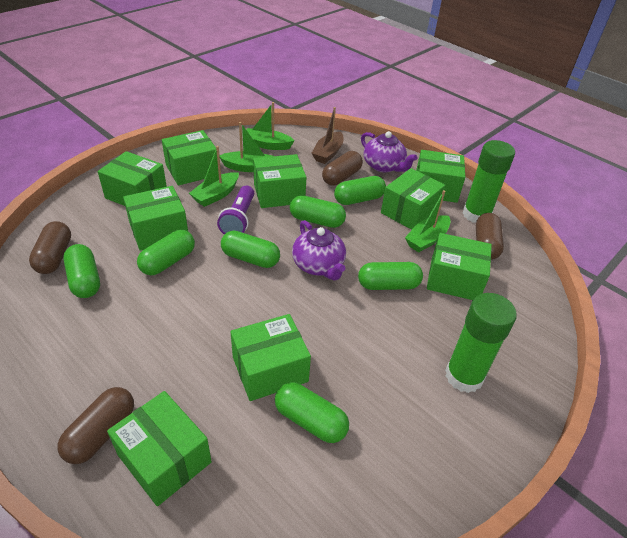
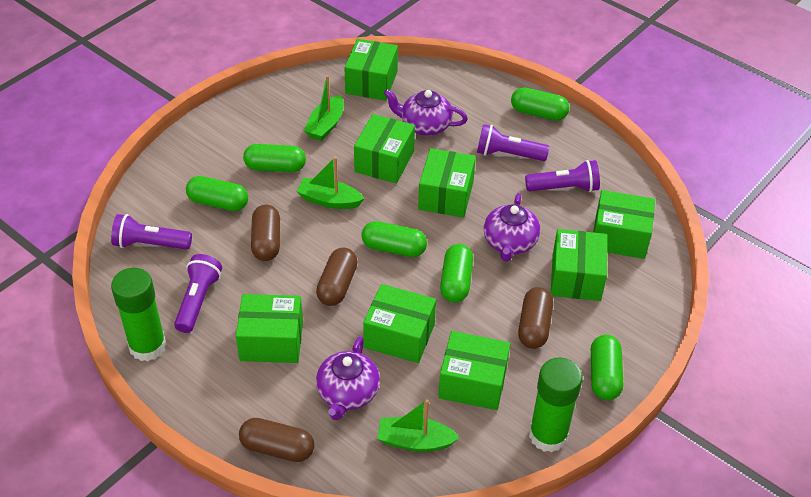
brown boat: [312,107,343,164] = 1 -> none = 0
green boat: [189,146,239,207] [220,122,273,172] [246,102,295,150] [405,190,451,252] = 4 -> [297,156,365,209] [304,75,344,141] [377,399,460,452] = 3
green box: [98,151,167,206] [107,391,212,506] [123,186,188,251] [162,130,216,186] [230,314,311,401] [253,154,307,208] [381,168,445,230] [416,150,465,203] [427,233,492,300] = 9 -> [236,294,303,363] [344,39,398,101] [354,114,415,183] [363,284,436,363] [418,148,476,218] [438,331,510,410] [551,229,607,301] [593,190,655,259] = 8
green capsule: [63,244,100,298] [137,230,195,275] [221,230,280,268] [275,382,349,443] [290,195,346,228] [334,176,386,205] [358,262,423,290] = 7 -> [186,176,248,211] [243,144,306,172] [361,221,427,257] [440,244,473,303] [511,87,570,121] [591,335,623,400] = 6
purple flashlight: [217,186,254,234] = 1 -> [111,214,192,249] [174,254,222,333] [477,124,549,161] [525,160,600,192] = 4
purple teapot: [292,220,346,280] [361,131,418,172] = 2 -> [316,336,380,420] [384,89,468,136] [484,193,540,262] = 3

